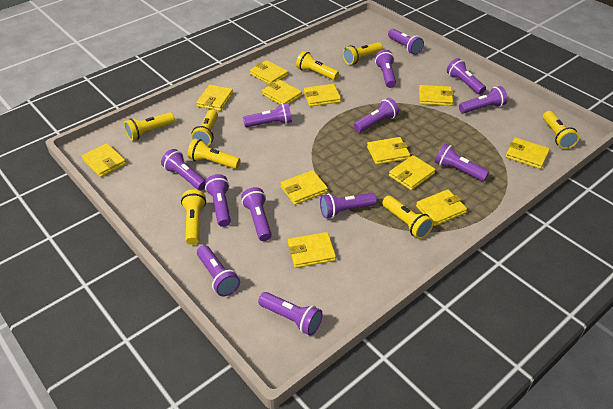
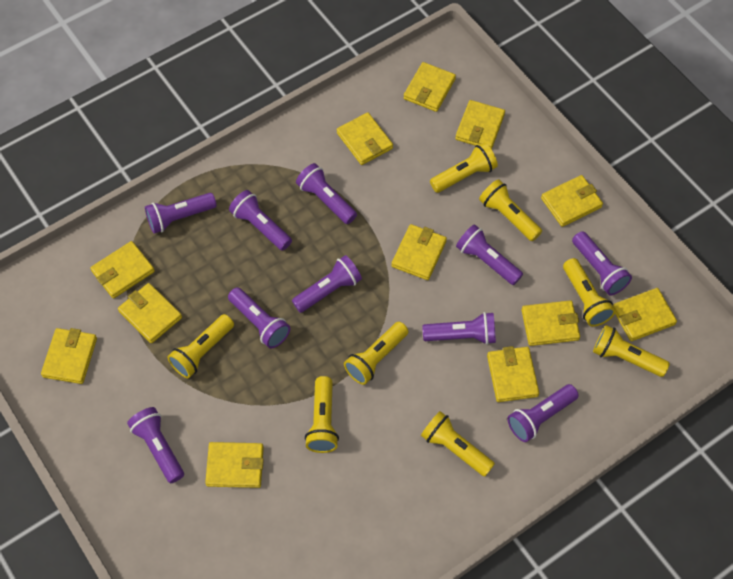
purple flashlight: [161,149,206,191] [197,245,240,296] [205,174,231,227] [241,187,272,241] [243,103,292,127] [258,292,323,336] [320,193,377,218] [354,98,399,133] [375,50,396,88] [388,29,424,55] [435,144,489,181] [447,58,486,95] [459,86,508,113] = 13 -> [127,407,184,483] [145,193,217,233] [228,287,290,348] [229,190,292,251] [292,255,362,313] [296,163,357,224] [422,312,496,345] [456,224,523,285] [507,384,579,442] [572,231,632,296] = 10

